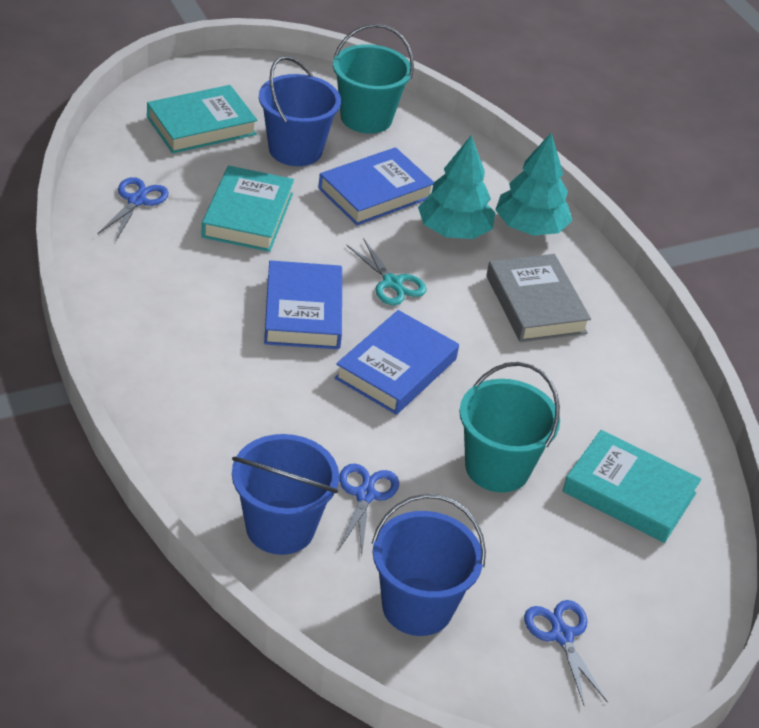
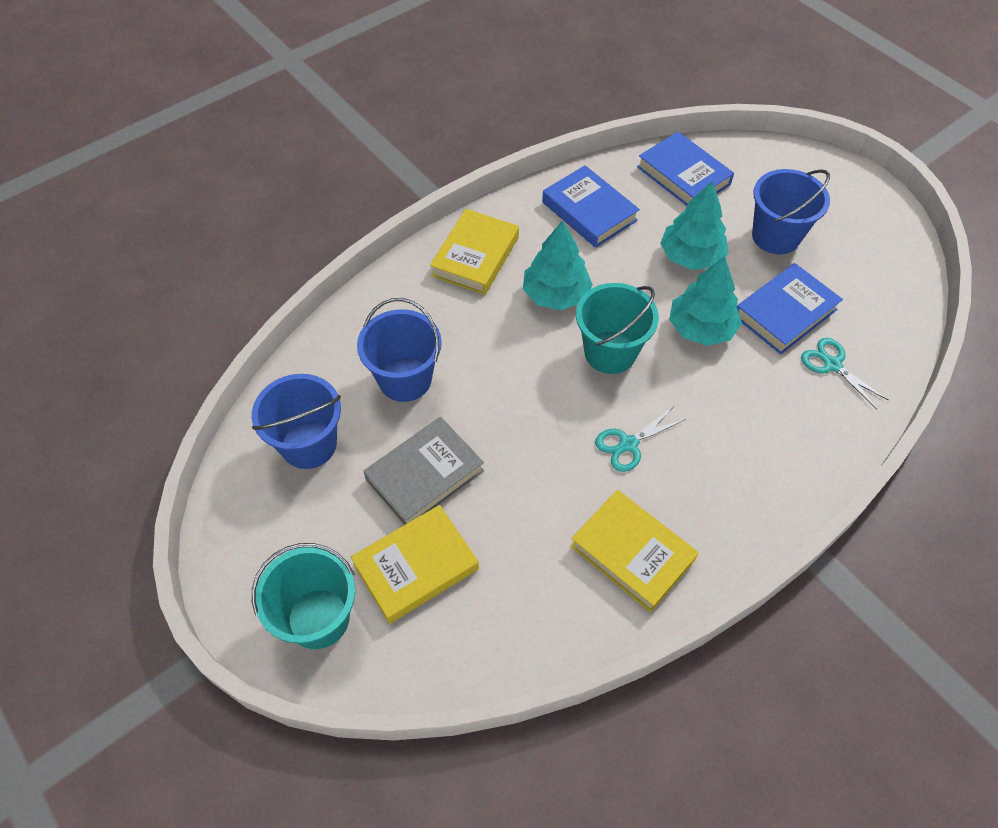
blue scissors: [97,177,169,240] [338,463,399,554] [524,600,608,705] = 3 -> none = 0
turquoise book: [147,85,258,154] [201,166,294,252] [563,430,701,543] = 3 -> none = 0
turquoise scissors: [347,238,427,305] = 1 -> [595,407,686,472] [801,338,889,409] = 2
turquoise tree: [418,135,495,239] [495,133,572,236] = 2 -> [523,220,593,310] [660,181,729,270] [669,256,742,346] = 3
yellow book: none = 0 -> [351,505,479,624] [430,209,519,295] [570,490,699,612] = 3

